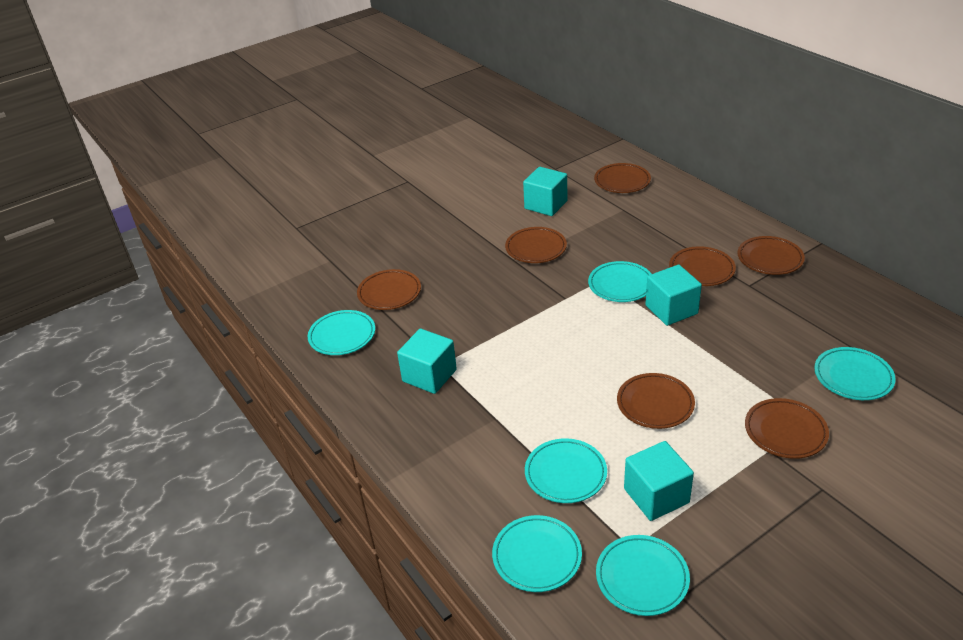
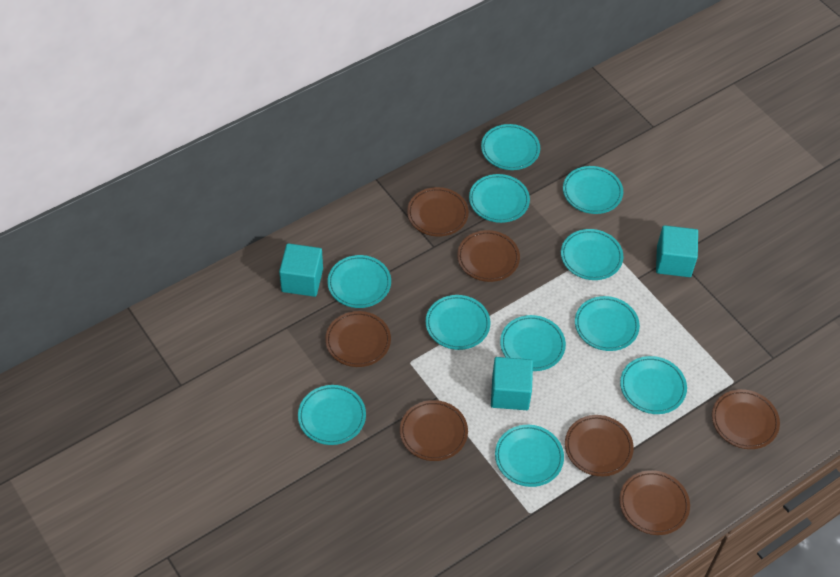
turquoise cube: [397,329,457,394] [523,167,567,216] [624,441,694,521] [645,265,702,326] = 4 -> [279,243,323,297] [491,357,533,410] [656,225,698,277] = 3
turquoise plate: [308,310,375,355] [492,515,582,592] [525,438,607,503] [588,261,652,302] [596,535,690,616] [814,347,896,400] = 6 -> [298,385,366,445] [327,255,391,308] [426,295,490,350] [469,174,530,223] [481,124,540,170] [495,425,564,487] [500,315,566,371] [561,229,623,280] [563,166,623,214] [575,296,640,351] [620,356,687,414] = 11

